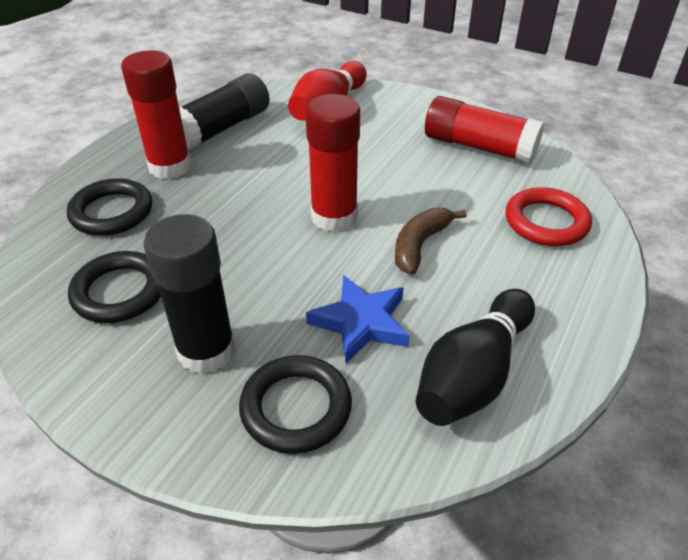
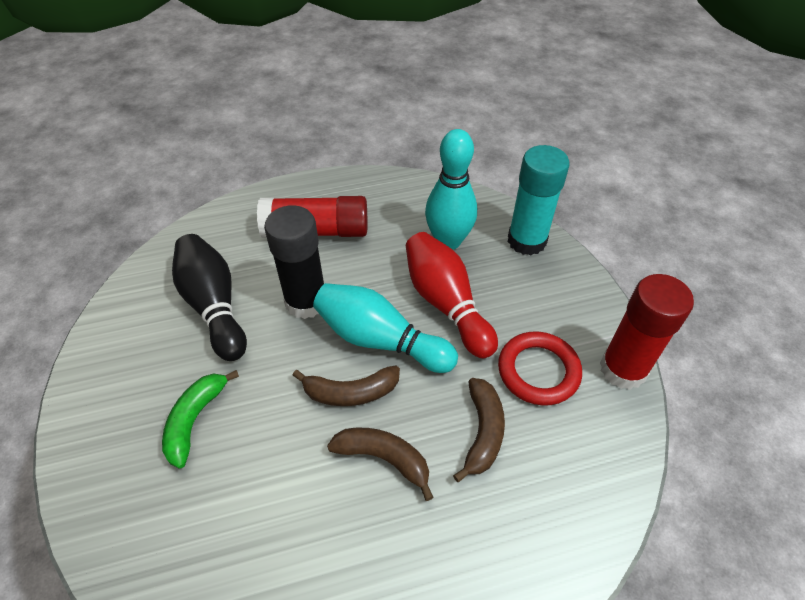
black glue stick: [144,214,236,374] [179,73,270,151] = 2 -> [264,205,324,319] = 1
black ring: [67,178,152,236] [68,251,161,323] [239,355,352,454] = 3 -> none = 0
blue star: [306,275,410,364] = 1 -> none = 0
brown banana: [395,208,467,275] = 1 -> [293,366,400,406] [327,428,434,501] [453,378,505,482] = 3
green banana: none = 0 -> [162,370,239,469] = 1
red glue stick: [121,50,192,179] [305,94,360,232] [425,96,544,164] = 3 -> [257,196,367,238] [600,274,694,390] = 2
turquoise bowling pin: none = 0 -> [313,283,458,373] [425,129,477,250] = 2
turquoise glue stick: none = 0 -> [508,145,569,256] = 1

